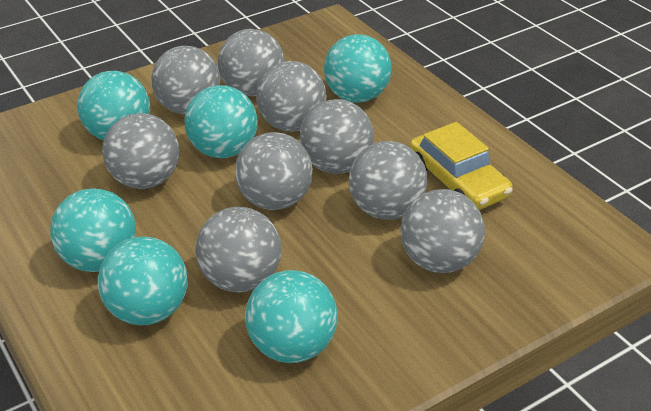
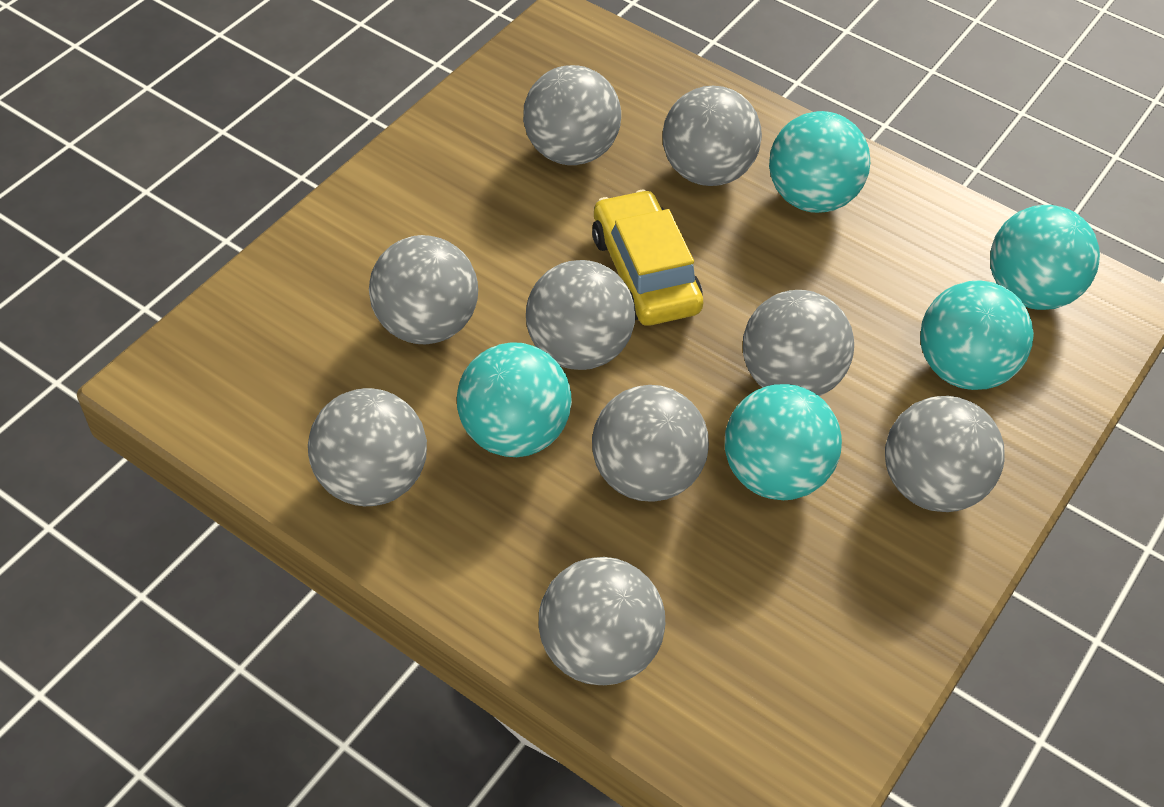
turquoise ball: [51,188,136,272] [77,71,150,140] [98,237,188,325] [185,85,258,158] [245,270,338,363] [324,34,392,103] = 6 -> [457,342,572,457] [725,384,842,500] [769,111,870,213] [920,280,1034,390] [990,205,1100,310] = 5

